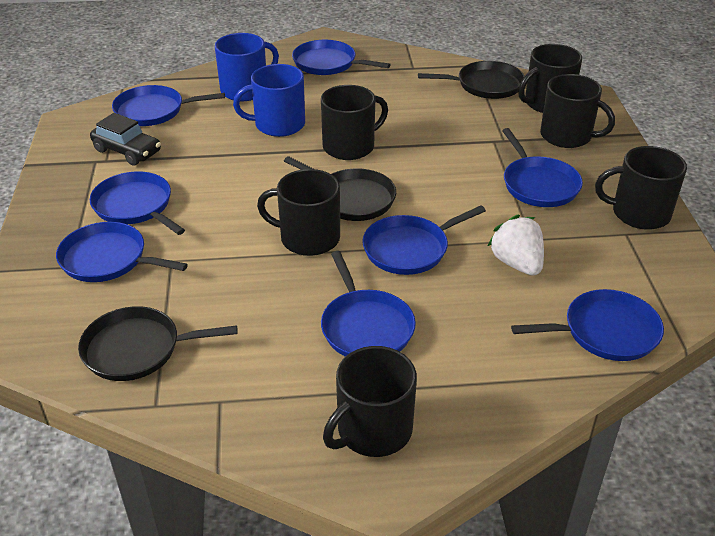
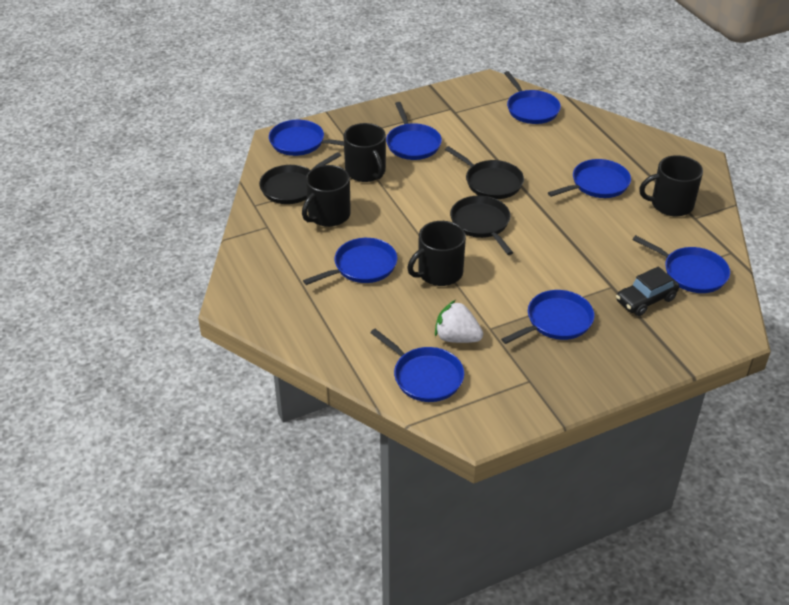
black mug: [257,169,340,256] [321,85,388,160] [323,346,417,457] [518,44,582,113] [540,74,615,148] [595,146,687,230] = 6 -> [302,165,351,227] [343,123,386,182] [407,221,466,286] [639,155,703,216] = 4
blue mug: [215,33,279,101] [233,64,305,137] = 2 -> none = 0

